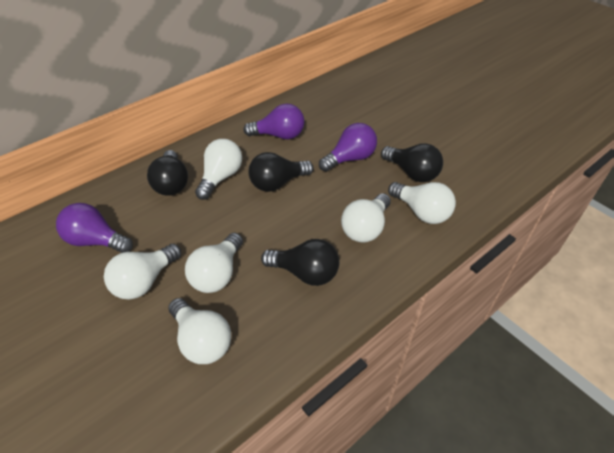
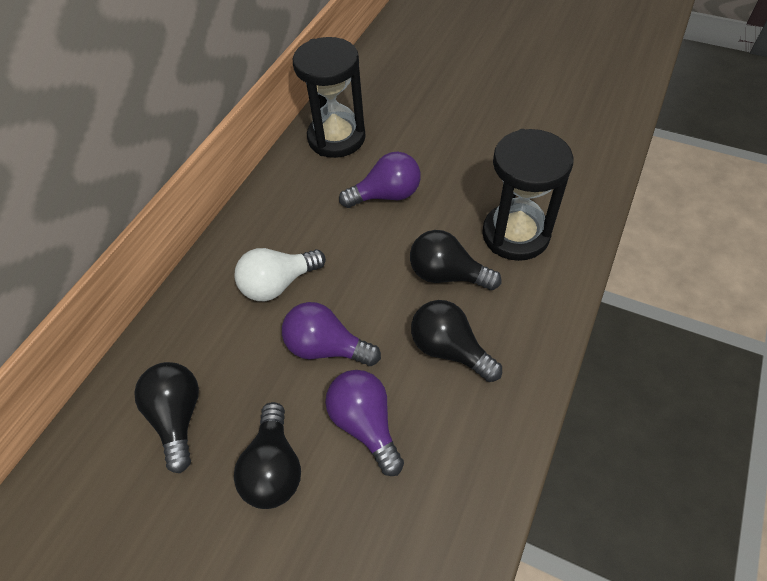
black hourglass: none = 0 -> [293,37,366,158] [482,129,573,261] = 2
white light bulb: [104,244,181,300] [168,298,231,364] [185,233,243,293] [195,139,242,200] [341,193,391,243] [388,182,456,224] = 6 -> [234,248,326,301] = 1

